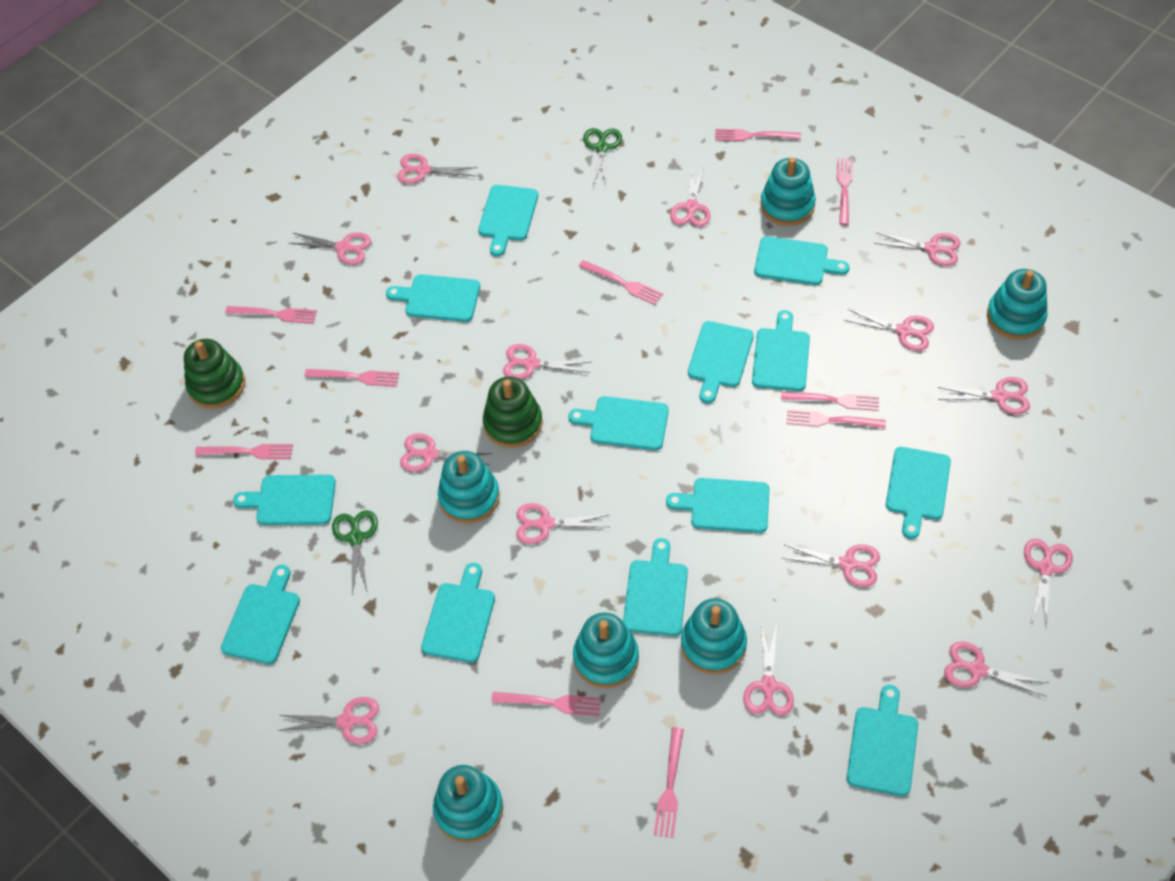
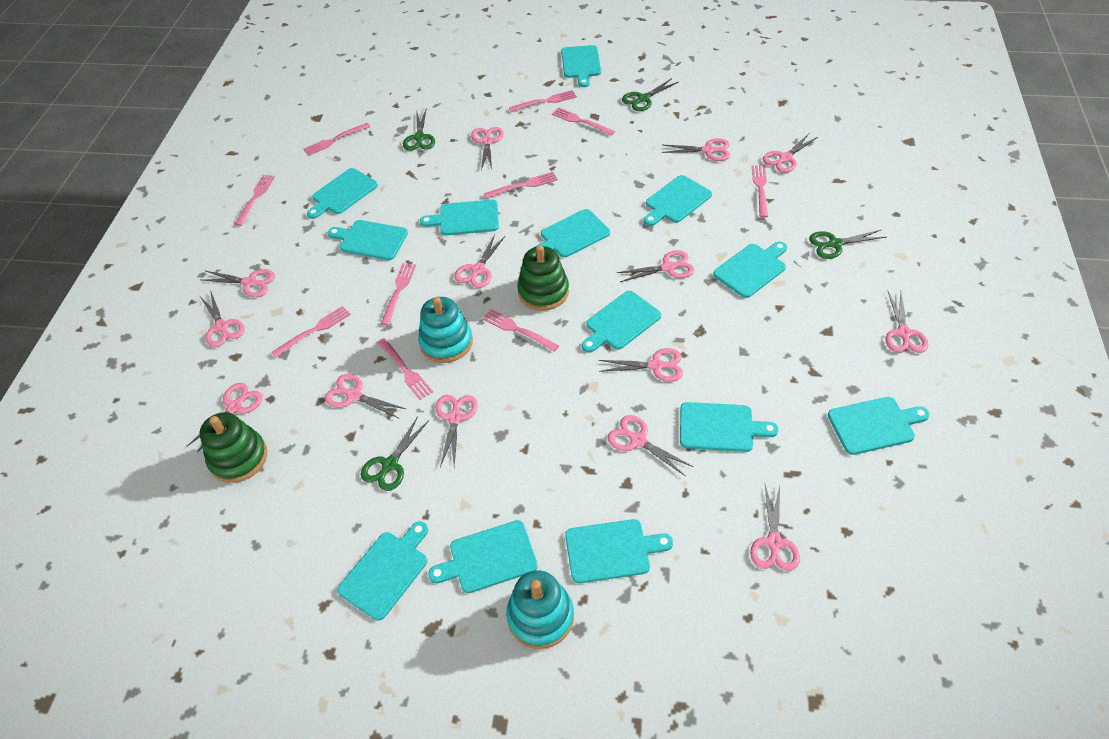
green scissors: [332,510,378,593] [583,128,622,187] = 2 -> [361,416,429,491] [403,110,435,151] [622,78,678,111] [809,229,886,259] = 4
turquoise stacking toy: [433,765,503,843] [438,451,500,523] [573,612,639,688] [681,598,747,674] [760,157,816,226] [987,269,1047,340] = 6 -> [418,297,473,363] [506,570,574,649] = 2

